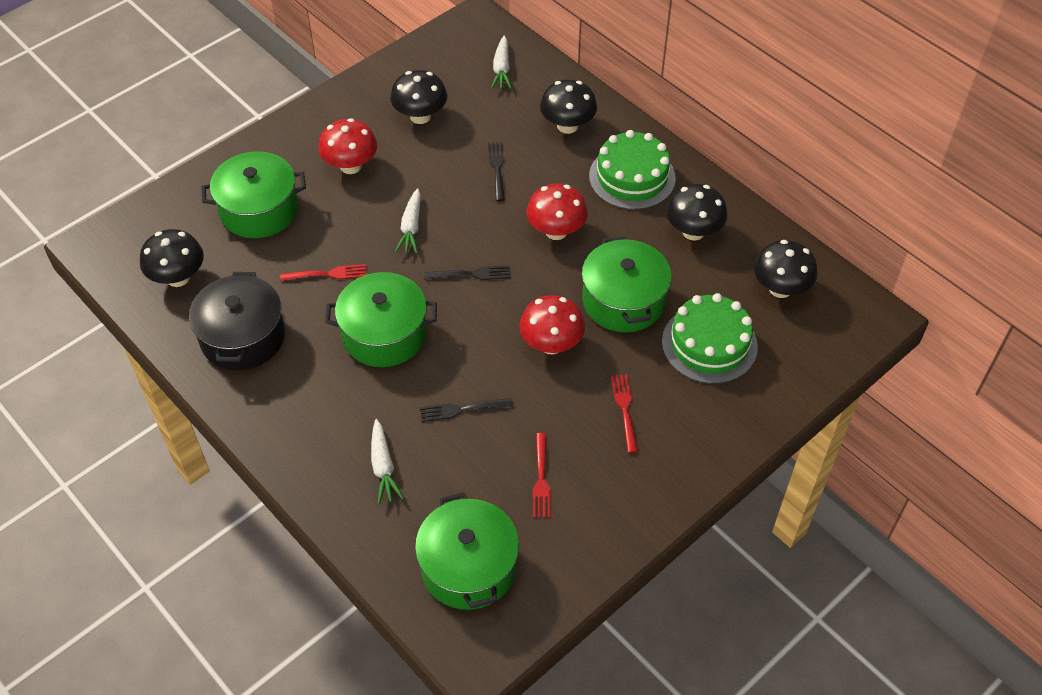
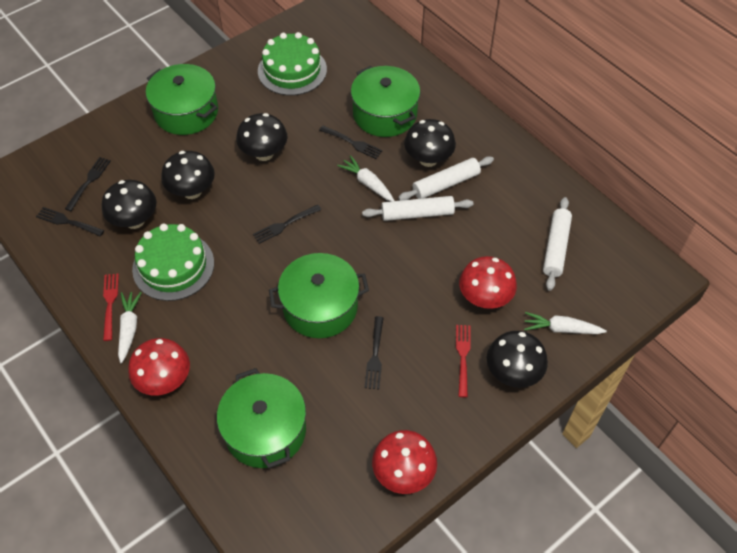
black fork: [420,398,513,422] [424,266,510,280] [488,142,505,201] = 3 -> [36,207,104,236] [65,157,111,211] [253,204,321,244] [319,125,383,159] [364,316,383,389] = 5
black pot: [189,272,285,370] = 1 -> none = 0
red fork: [280,264,366,281] [533,433,551,518] [611,374,638,453] = 3 -> [103,273,119,341] [456,325,471,397] = 2
white rolling pin: none = 0 -> [362,196,474,221] [398,156,494,201] [543,197,572,291] = 3

